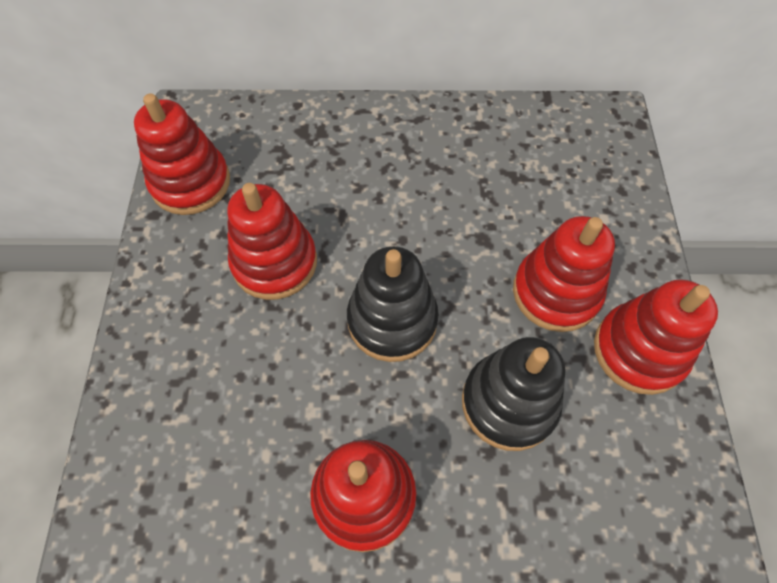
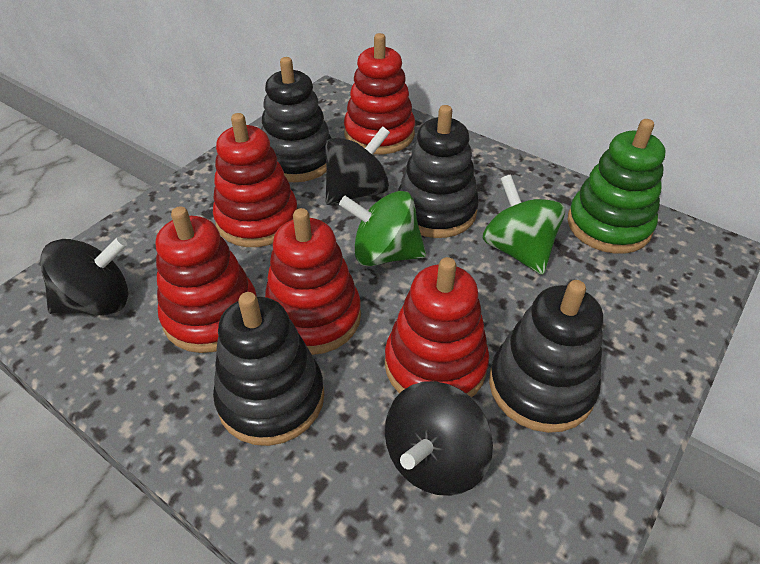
black spinning top: none = 0 -> [40,237,128,315] [325,126,390,205] [385,381,493,496] = 3
black stacking toy: [347,246,439,362] [462,337,565,451] = 2 -> [213,292,324,446] [261,57,331,182] [398,105,479,238] [489,280,603,433] = 4
green spinning top: none = 0 -> [339,191,426,266] [482,174,565,275] = 2
green stacking toy: none = 0 -> [567,119,665,254] = 1

